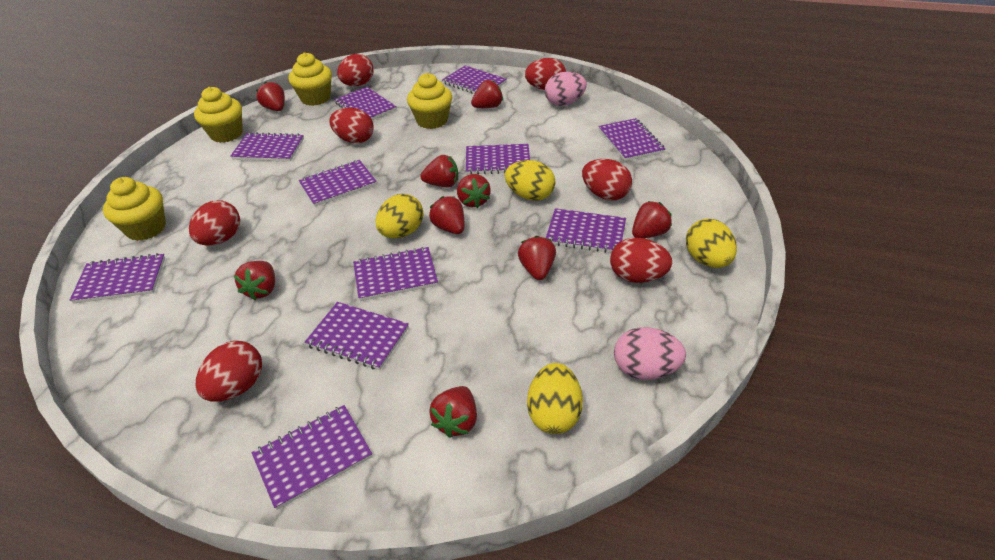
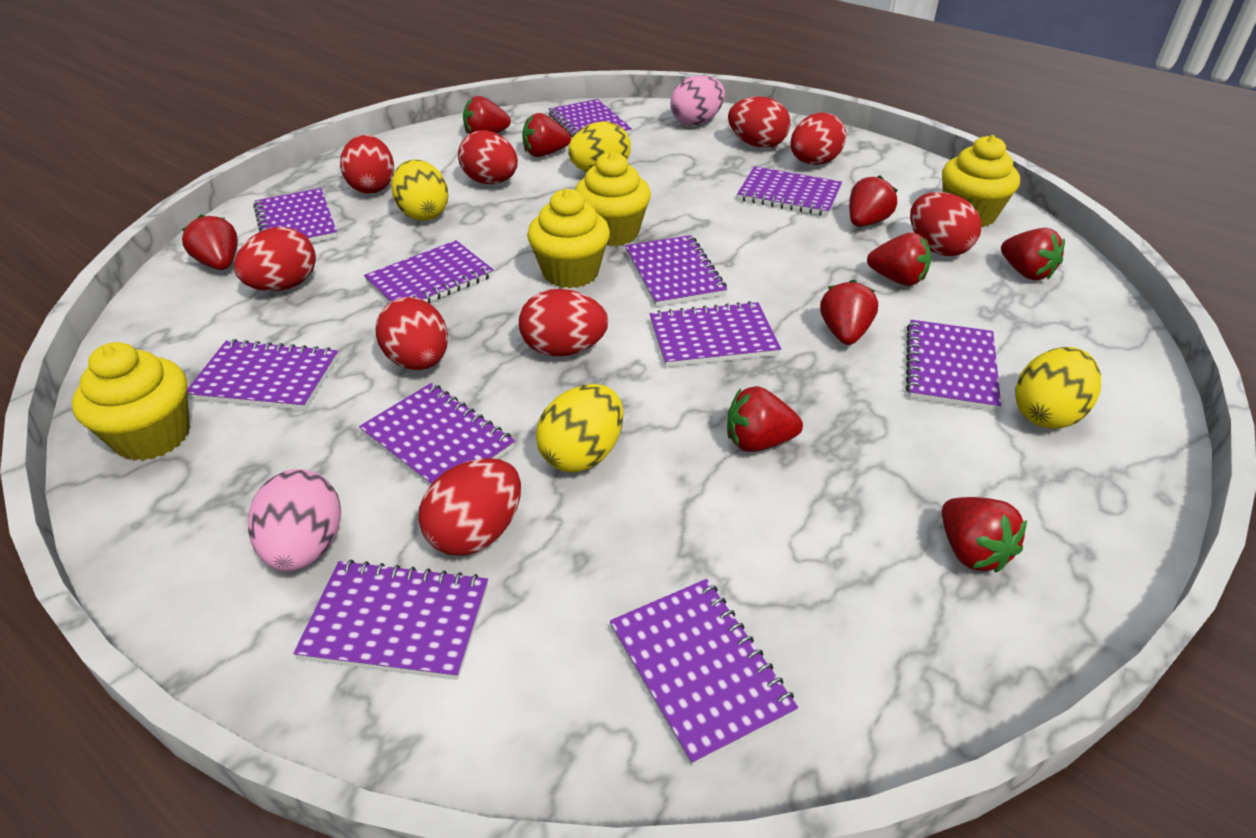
red egg: [189,200,240,246] [196,341,262,402] [329,108,374,143] [337,54,374,86] [525,58,566,90] [582,159,632,201] [610,237,672,283] = 7 -> [234,227,316,291] [340,135,394,194] [375,297,448,370] [419,458,521,556] [458,130,518,184] [519,289,608,356] [728,96,791,148] [790,112,846,165] [910,192,981,256] = 9

